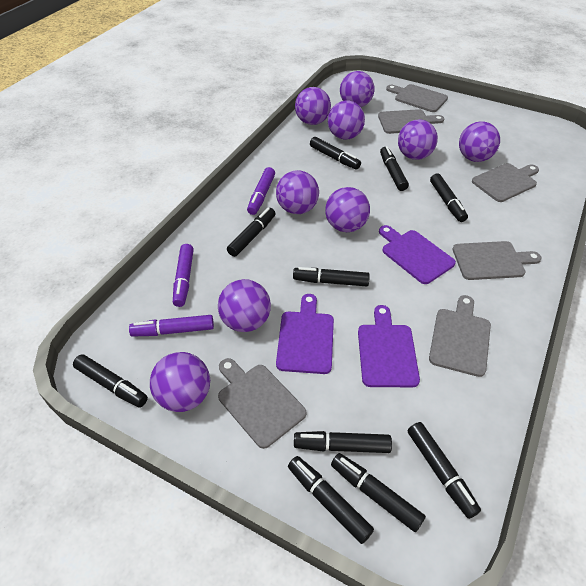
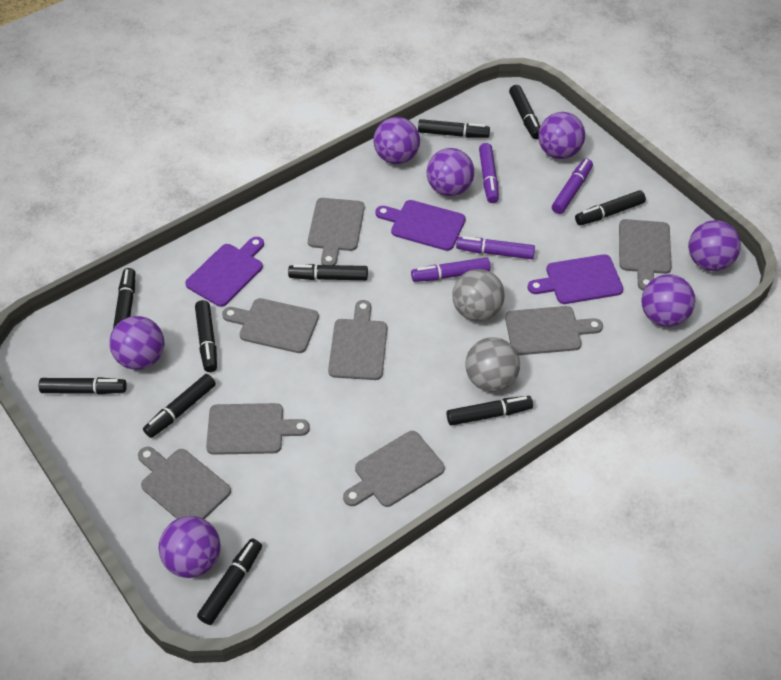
grey ball: none = 0 -> [452,269,505,321] [465,337,520,392] = 2
grey cutting board: [218,358,307,449] [378,109,444,134] [386,84,448,112] [429,295,491,377] [452,241,542,280] [472,163,539,202] = 6 -> [138,447,231,519] [206,403,310,455] [222,298,319,353] [308,198,365,265] [328,300,387,380] [343,431,445,507] [505,306,603,355] [619,219,672,291] = 8
purple ball: [150,352,210,412] [218,279,271,332] [276,170,319,214] [295,87,331,125] [325,187,370,232] [328,101,365,139] [340,71,375,107] [398,119,438,160] [459,121,500,162] = 9 -> [109,316,164,370] [159,516,221,578] [373,117,420,164] [427,148,474,196] [538,112,585,159] [641,274,695,327] [688,220,741,271] = 7
purple marker: [129,315,214,336] [173,244,194,307] [247,167,275,215] = 3 -> [411,257,490,282] [456,236,535,259] [479,143,499,203] [552,159,593,214] = 4

